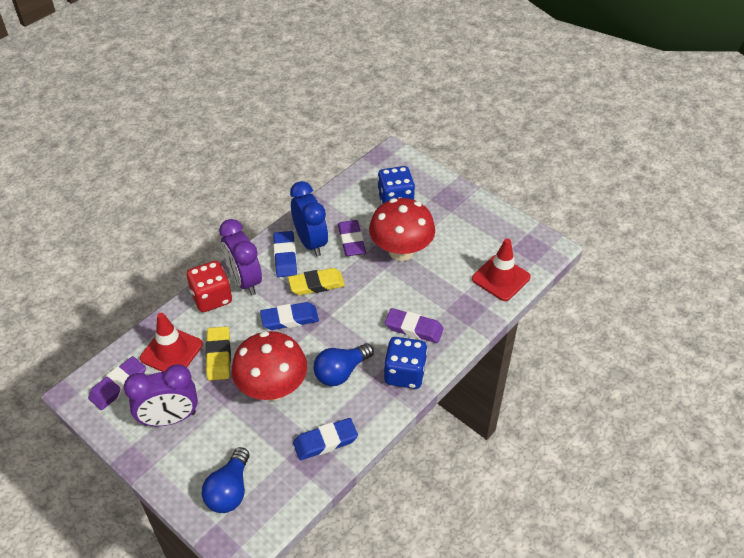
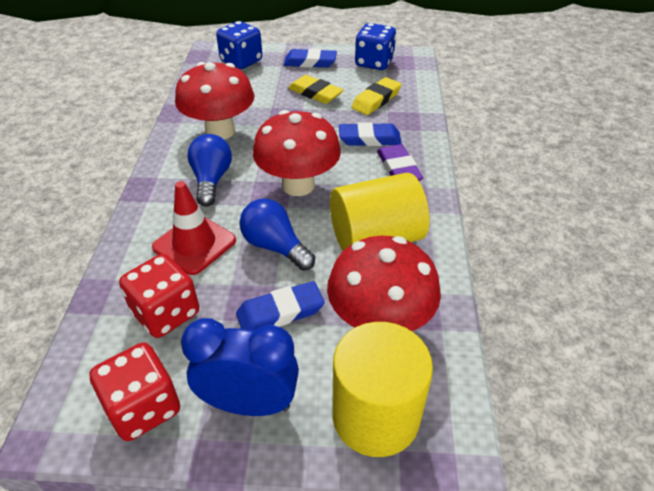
purple clock: [124,364,198,426] [219,219,262,295] = 2 -> none = 0
purple eraser: [88,356,146,410] [338,220,366,256] [385,308,444,343] = 3 -> [377,144,423,181] = 1
red dice: [187,261,232,312] = 1 -> [89,342,180,441] [119,254,199,338] = 2
red mushroom: [232,331,307,401] [369,198,435,261] = 2 -> [175,62,254,140] [253,110,341,196] [327,236,441,331] = 3
red traffic cone: [140,313,203,372] [472,238,531,301] = 2 -> [152,181,236,275] = 1
yellow cylinder: none = 0 -> [330,173,430,251] [332,322,433,457] = 2

